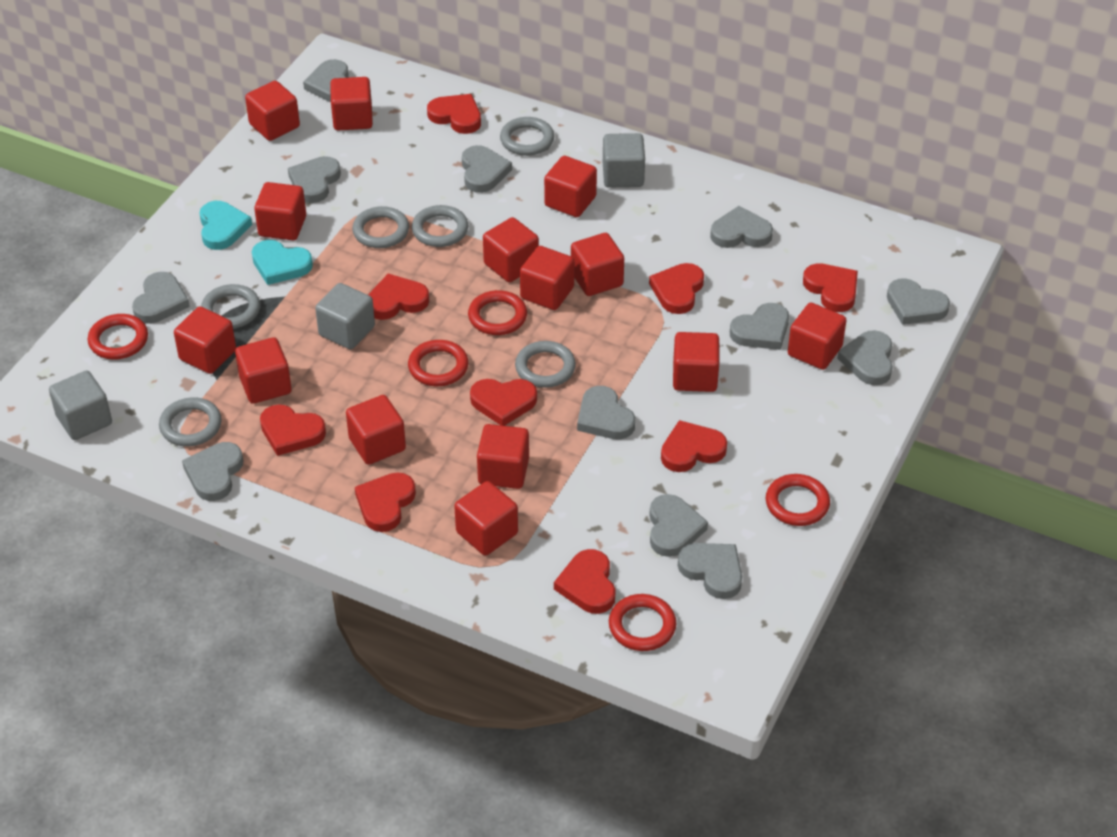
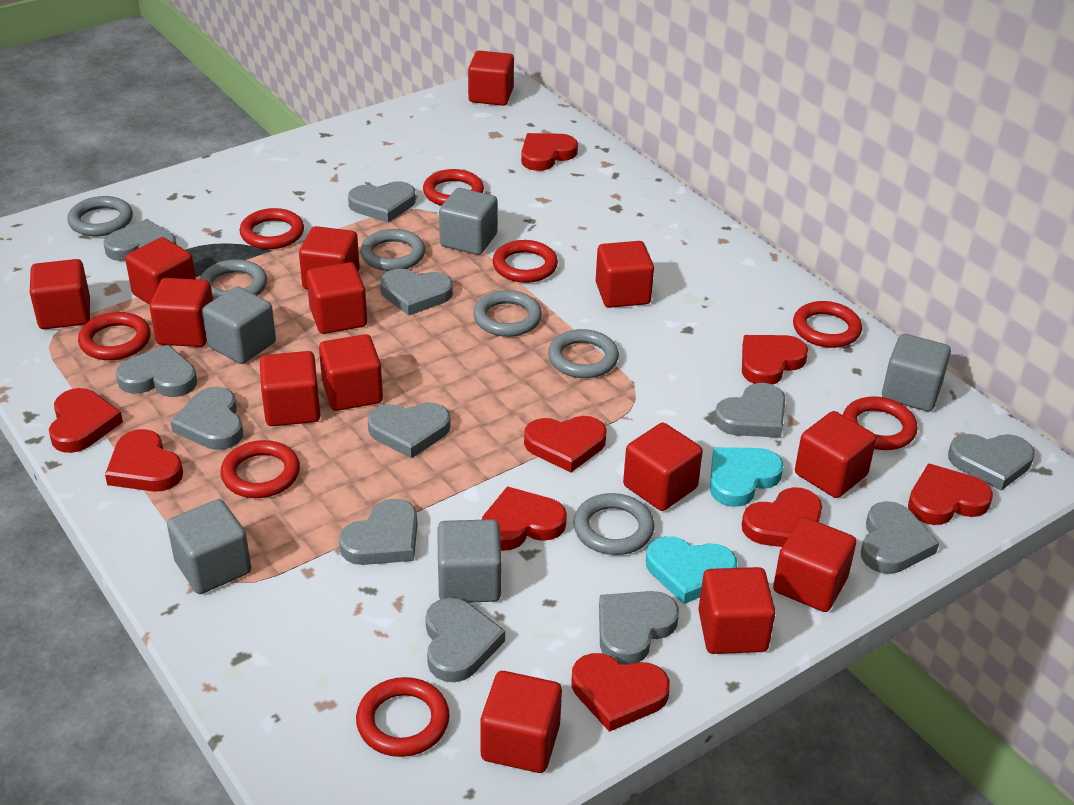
grey cube: [49,370,112,440] [315,283,375,349] [603,133,645,188] = 3 -> [167,499,251,594] [202,286,276,364] [437,519,502,603] [439,188,498,255] [882,334,951,412] = 5
red ring: [88,314,148,359] [408,340,468,386] [468,290,527,335] [609,594,676,651] [766,474,830,526] = 5 -> [78,312,151,360] [220,440,300,498] [240,208,304,249] [356,677,450,757] [423,169,484,206] [493,240,558,283] [793,301,862,348] [843,396,918,450] = 8

